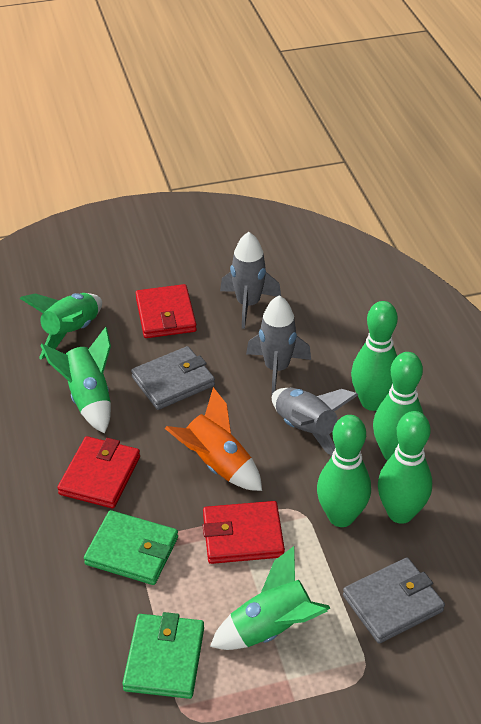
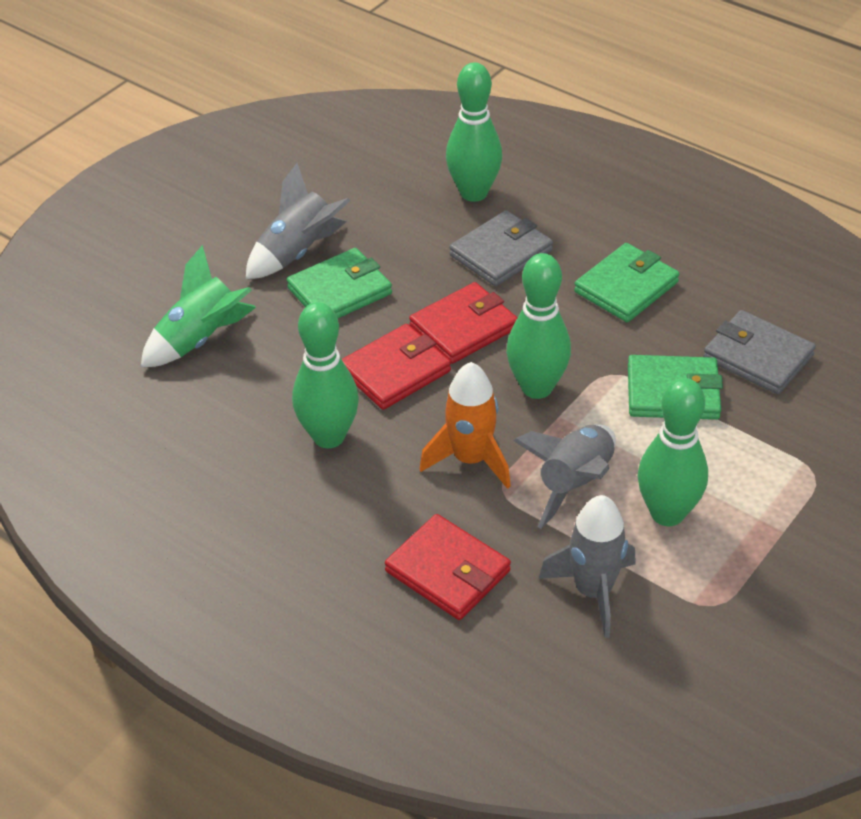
green rocket: [20,293,102,360] [40,327,111,433] [210,546,331,650] = 3 -> [141,245,256,367] = 1
green wallet: [84,510,178,585] [122,612,204,699] = 2 -> [287,248,392,318] [574,243,679,322] [628,355,723,420] = 3

